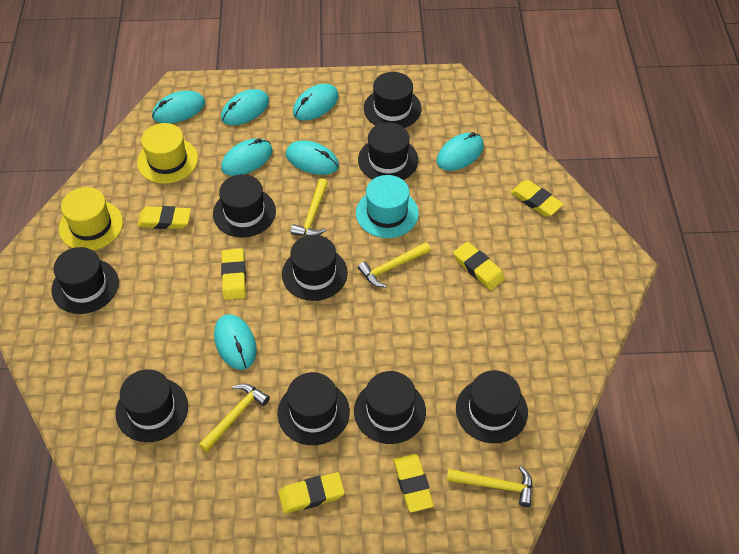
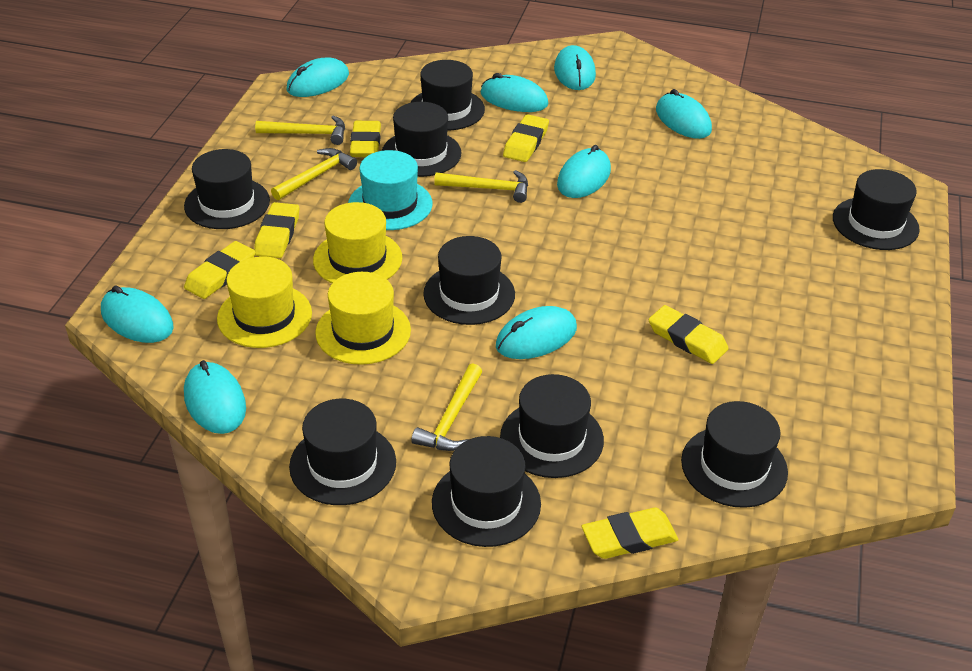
turquoise mouse: [152,91,205,123] [214,314,257,370] [221,89,269,125] [221,138,272,176] [286,141,339,175] [293,84,339,121] [437,132,484,171] = 7 -> [101,285,174,343] [184,360,246,434] [287,58,349,97] [480,73,548,112] [496,306,577,359] [554,45,596,90] [557,145,611,198] [656,89,712,139] = 8
yellow hat: [59,187,123,250] [137,123,198,184] = 2 -> [217,256,312,348] [313,202,402,283] [315,272,411,365] = 3

